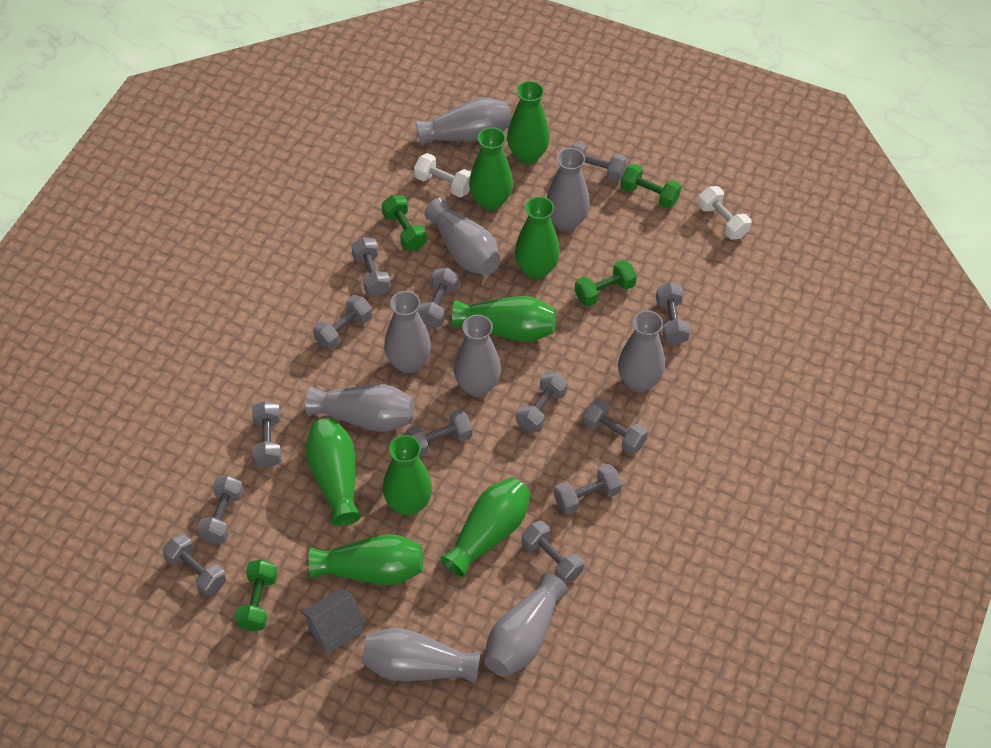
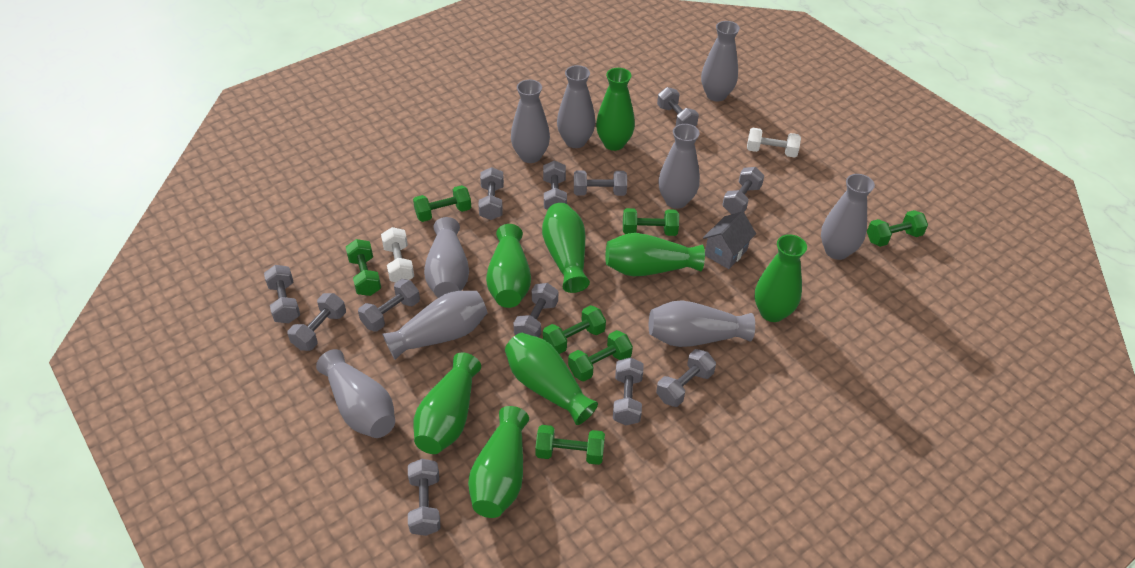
green dumbbell: [235,559,277,631] [382,195,427,250] [575,260,637,307] [621,164,681,209] = 4 -> [346,239,381,296] [413,185,471,222] [535,425,605,465] [543,305,606,354] [568,330,633,382] [623,208,679,236] [867,210,928,247] = 7
grey dumbbell: [163,534,226,597] [197,475,244,544] [252,401,281,468] [313,295,372,350] [351,237,391,296] [406,410,472,458] [417,267,459,327] [516,371,568,432] [522,521,584,584] [554,464,622,515] [570,142,627,182] [583,399,648,455] [656,282,691,345] = 13 -> [264,265,300,323] [288,293,346,351] [358,279,420,332] [408,459,440,536] [478,167,504,220] [513,283,558,337] [543,160,567,210] [574,170,627,196] [613,357,644,425] [656,349,716,407] [657,87,699,126] [722,167,764,214] = 12

